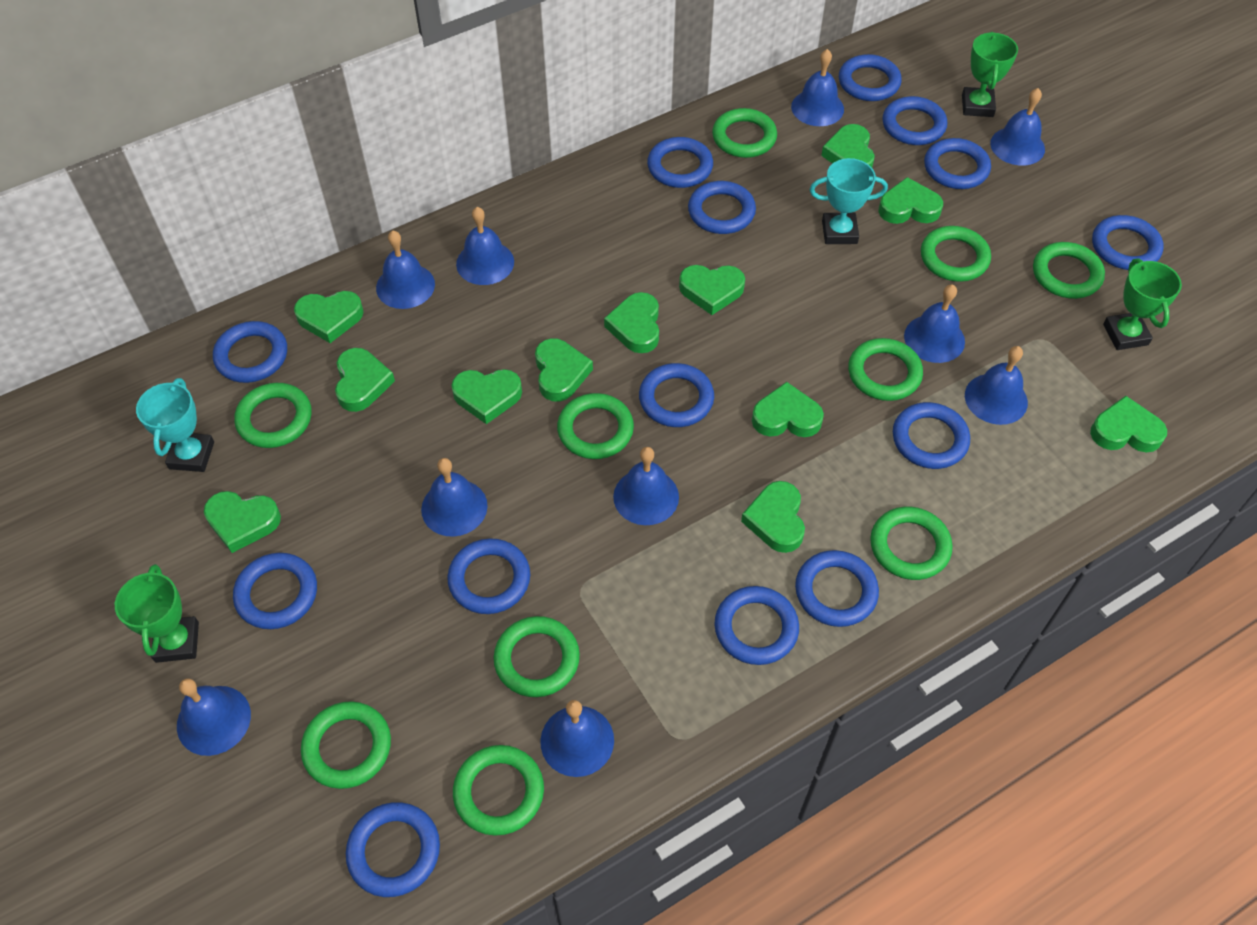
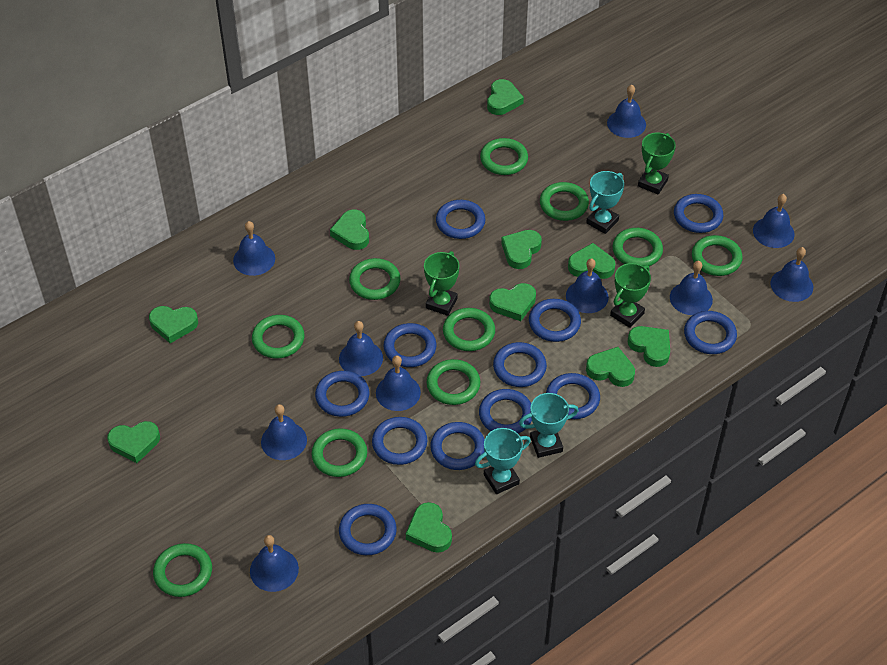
blue ring: [213,321,287,383] [233,553,317,629] [346,802,440,897] [447,538,530,614] [639,363,714,427] [647,137,713,188] [688,181,756,234] [714,586,799,665] [795,550,879,627] [839,54,902,101] [882,96,947,145] [893,402,970,469] [924,138,991,189] [1092,215,1164,270] = 14 -> [315,371,369,417] [339,504,397,555] [372,417,427,465] [384,323,436,367] [430,422,485,470] [436,200,486,239] [479,389,532,433] [493,342,547,387] [529,299,581,342] [546,373,600,419] [674,194,723,233] [684,311,737,354] = 12
green heart: [204,491,281,553] [294,291,364,343] [335,348,395,412] [452,369,522,424] [535,338,593,402] [604,292,659,353] [679,265,745,315] [741,481,805,553] [752,382,824,437] [821,124,875,167] [878,177,943,224] [1090,396,1167,452] = 12 -> [107,421,160,463] [149,306,198,343] [330,210,369,250] [406,502,452,553] [487,79,524,115] [489,283,536,321] [501,230,542,269] [568,243,615,279] [586,347,635,387] [627,326,670,367] = 10
turquoise trophy: [136,378,214,472] [809,158,888,244] = 2 -> [475,428,531,494] [519,393,579,458] [586,171,624,234] = 3

